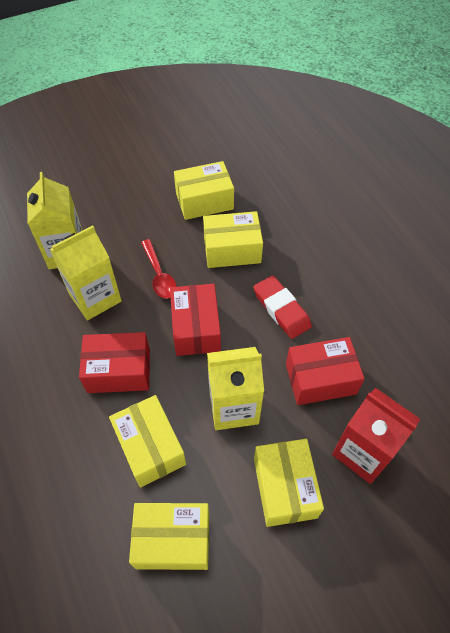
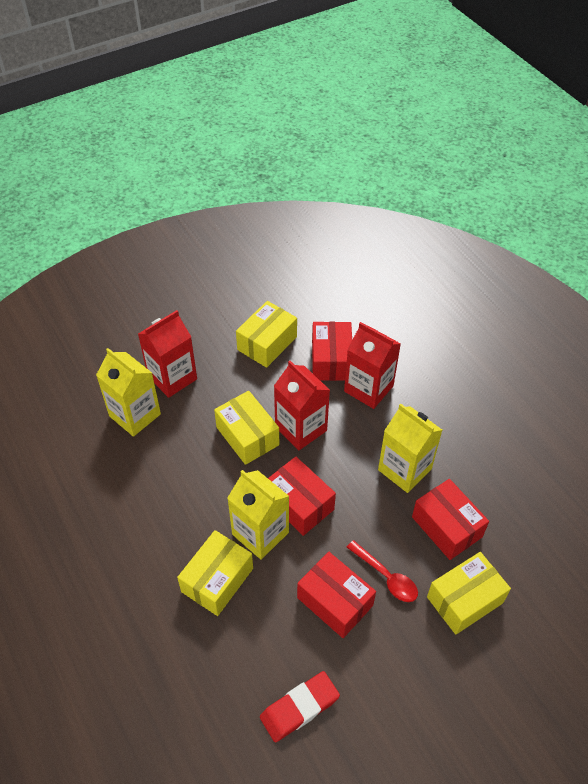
red box: [79,332,150,393] [170,284,221,356] [286,337,365,405] = 3 -> [268,457,336,536] [297,552,376,638] [312,322,352,381] [412,479,489,560] = 4
red carton: [332,388,420,484] = 1 -> [138,310,197,398] [274,361,330,450] [344,322,401,409] = 3
yellow box: [109,395,186,488] [129,503,209,570] [174,161,234,220] [203,211,263,268] [254,439,324,527] = 5 -> [177,530,253,616] [214,391,279,465] [236,301,297,368] [427,552,511,635] = 4

